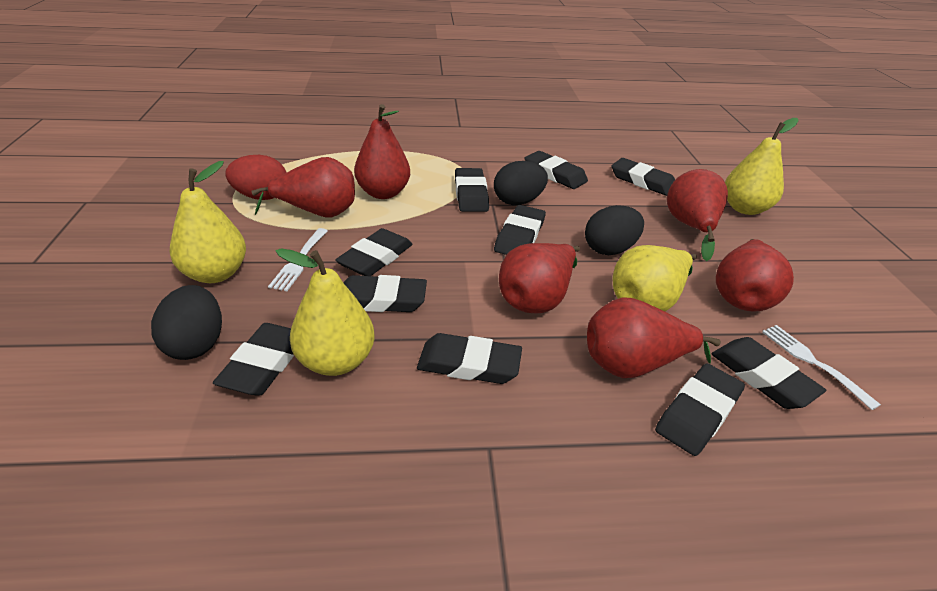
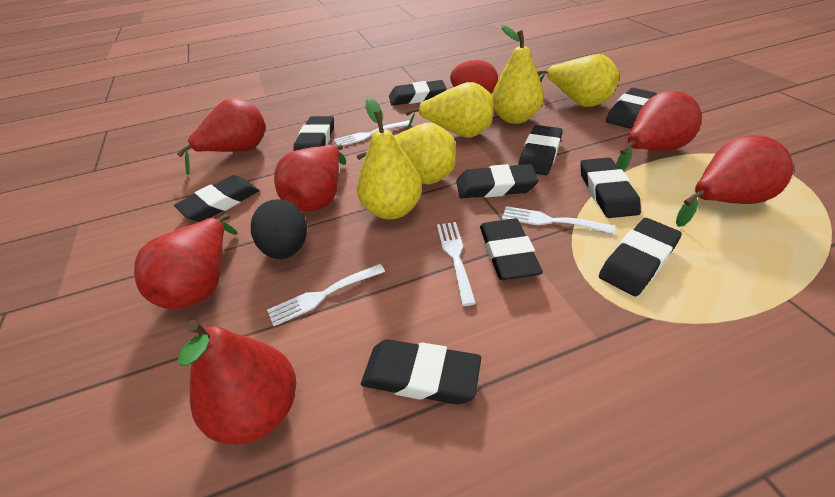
black egg: [151,285,222,360] [494,161,548,205] [585,205,644,255] = 3 -> [251,199,307,259] = 1
white fork: [268,228,328,291] [762,325,881,410] = 2 -> [267,264,385,326] [334,120,412,146] [437,222,476,306] [502,206,615,234] = 4
yellow pear: [170,161,246,283] [276,248,375,376] [613,245,697,311] [725,118,799,215] = 4 -> [357,98,422,220] [357,123,456,184] [405,82,494,138] [492,25,544,124] [537,54,619,107] = 5

